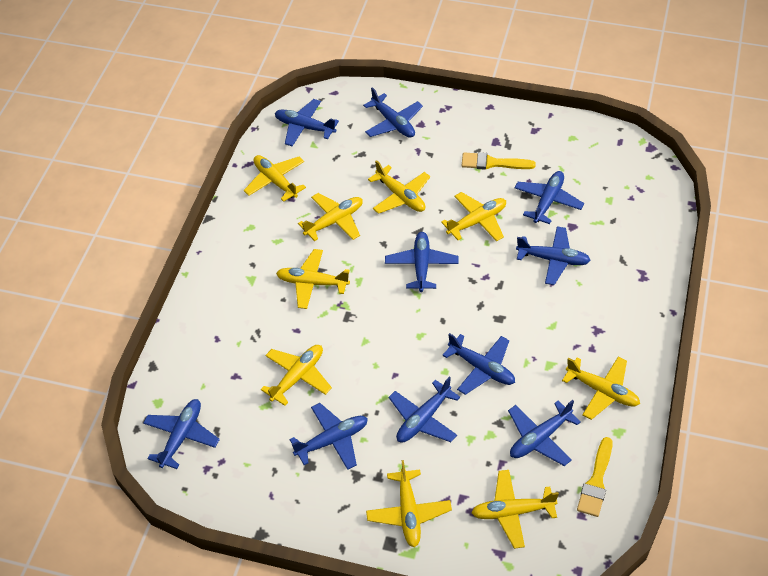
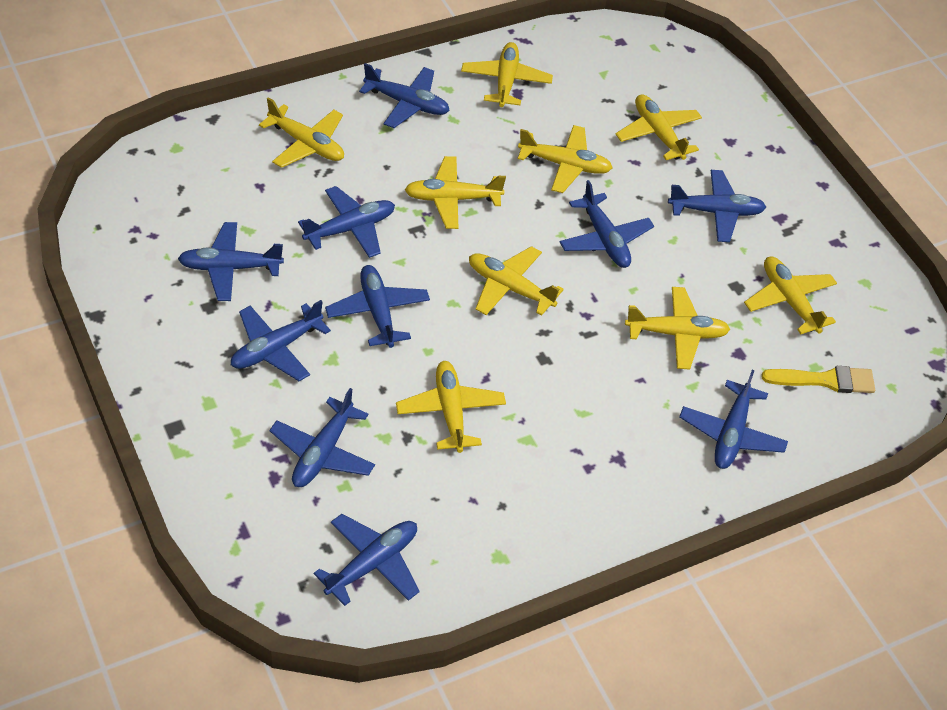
yellow brush: [462,152,536,170] [577,437,613,517] = 2 -> [761,366,875,393] = 1

